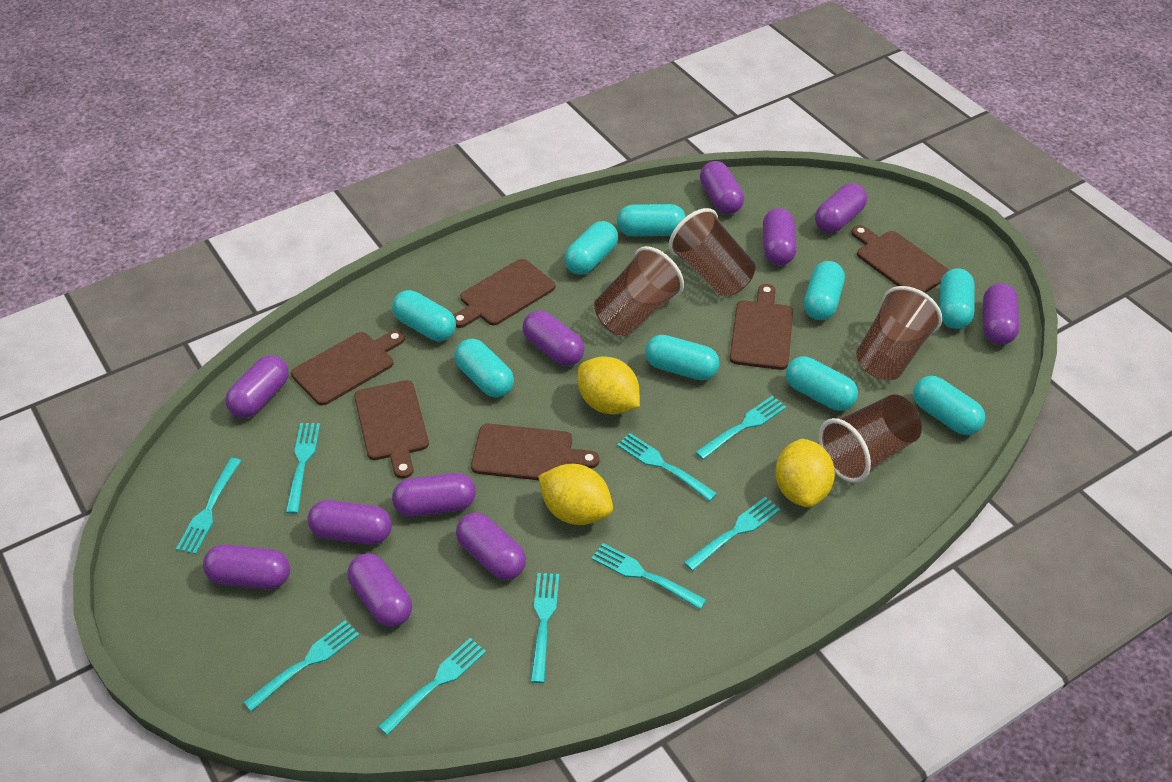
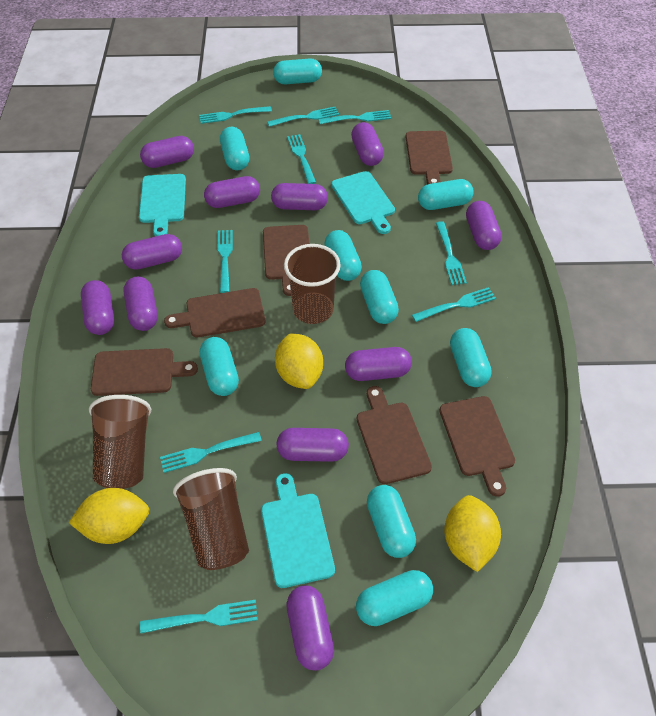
brown cup: [594,246,684,336] [669,208,756,296] [819,394,922,483] [856,286,942,380] = 4 -> [89,395,151,489] [173,468,249,570] [284,244,341,324] = 3
turquoise cutting board: none = 0 -> [139,174,186,237] [261,473,335,588] [331,171,395,234] = 3

